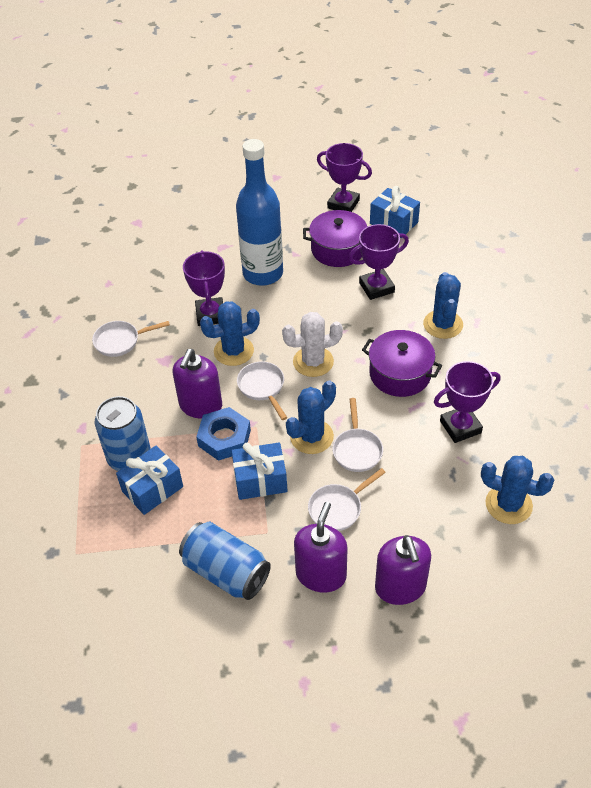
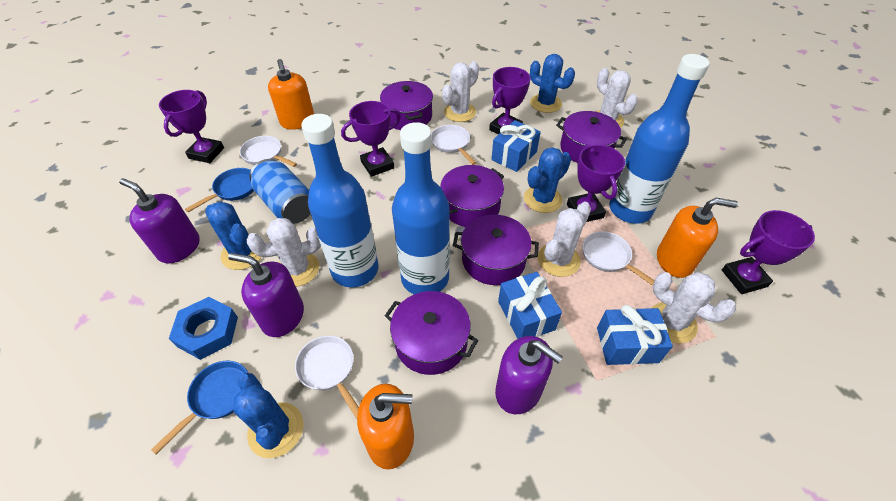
blue bottle: [236,139,283,286] = 1 -> [301,114,379,287] [392,122,450,294] [609,54,709,224] = 3
blue can: [95,396,151,471] [179,522,271,600] = 2 -> [250,159,311,223] = 1
blue pan: none = 0 -> [151,361,248,455] [185,168,254,212] = 2
orange soap dispenser: none = 0 -> [268,59,314,130] [357,384,414,470] [657,198,738,278] = 3
purple pot: [303,210,368,267] [362,330,442,397] = 2 -> [380,81,433,130] [385,291,478,375] [440,165,504,227] [453,215,539,285] [556,111,627,163] = 5
purple trophy: [183,250,225,326] [317,143,372,212] [349,224,409,300] [434,361,500,443] = 4 -> [159,90,224,163] [341,101,401,177] [489,67,530,135] [567,145,625,222] [722,210,815,294] = 5
white cactus: [282,312,343,377] = 1 -> [247,218,321,287] [442,61,479,122] [538,202,591,277] [595,68,638,128] [652,272,736,343] = 5

